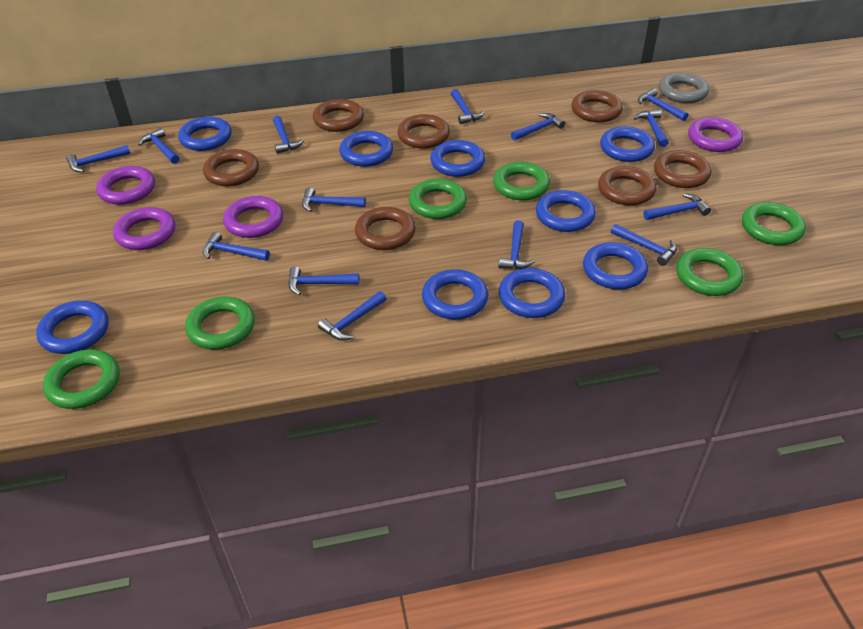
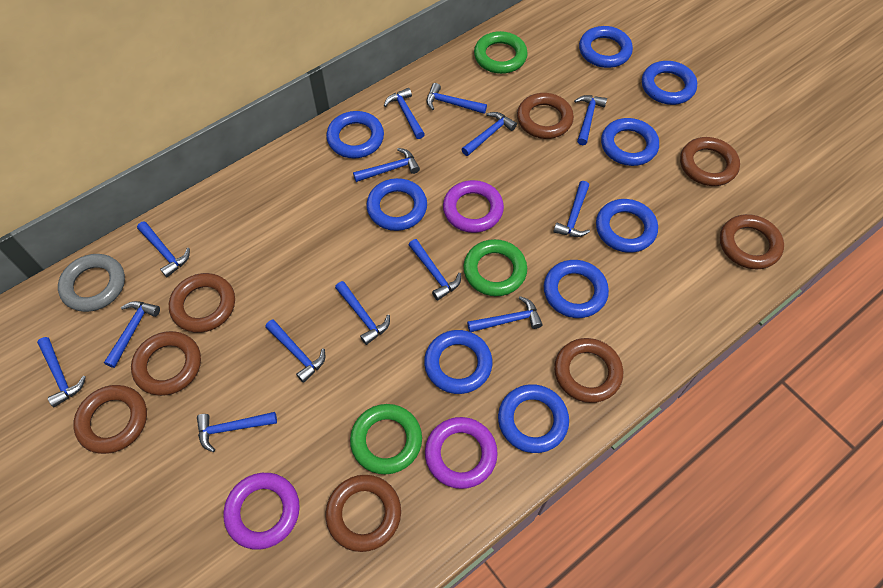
brown ring: [203,149,259,186] [313,99,364,132] [355,207,416,250] [397,114,450,149] [572,90,623,123] [598,166,657,206] [654,150,712,188] = 7 -> [73,385,147,454] [131,331,201,396] [169,273,235,333] [325,475,401,552] [517,93,574,139] [554,338,623,403] [680,137,740,186] [720,214,784,269] = 8
green ring: [43,349,120,409] [185,297,255,349] [409,179,467,219] [493,162,550,200] [676,248,743,296] [742,202,806,245] = 6 -> [350,404,422,474] [463,239,527,296] [474,31,528,74] = 3
purple ring: [96,166,155,205] [113,207,175,250] [223,196,283,238] [688,117,743,152] = 4 -> [223,473,300,550] [425,417,498,489] [443,180,504,233] = 3

